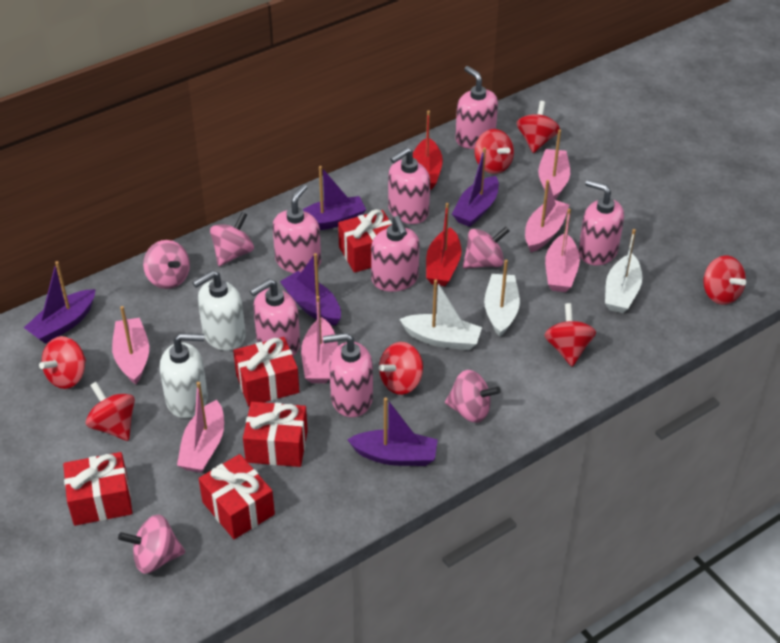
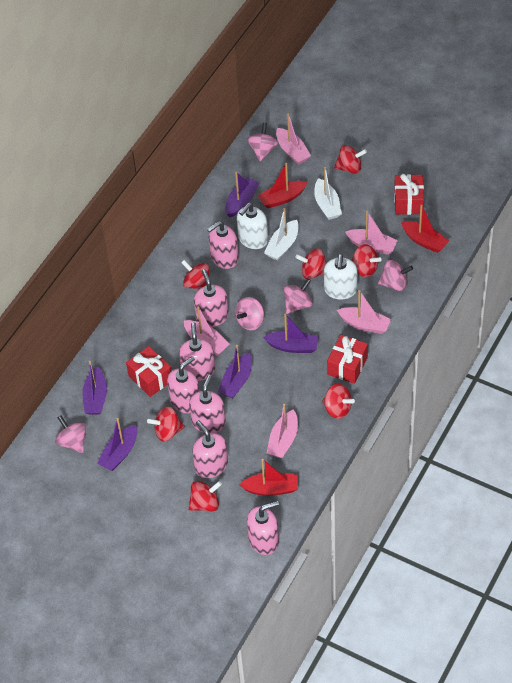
pink boat: [112,306,149,384] [177,382,224,473] [301,296,338,383] [525,180,569,252] [538,130,570,200] [545,209,580,292] = 6 -> [184,307,229,356] [267,404,298,458] [276,113,311,164] [337,290,391,334] [345,211,398,255] = 5
red boat: [413,111,443,190] [426,203,462,286] = 2 -> [239,459,298,496] [258,163,307,208] [401,205,449,253] = 3
red gift: [63,452,132,526] [199,454,275,539] [233,337,299,406] [243,402,308,467] [338,209,392,273] = 5 -> [126,346,172,397] [327,335,368,384] [394,174,424,215] = 3
white boat: [399,279,482,350] [484,260,520,337] [605,229,642,313] = 3 -> [264,208,299,261] [314,167,342,220] = 2

